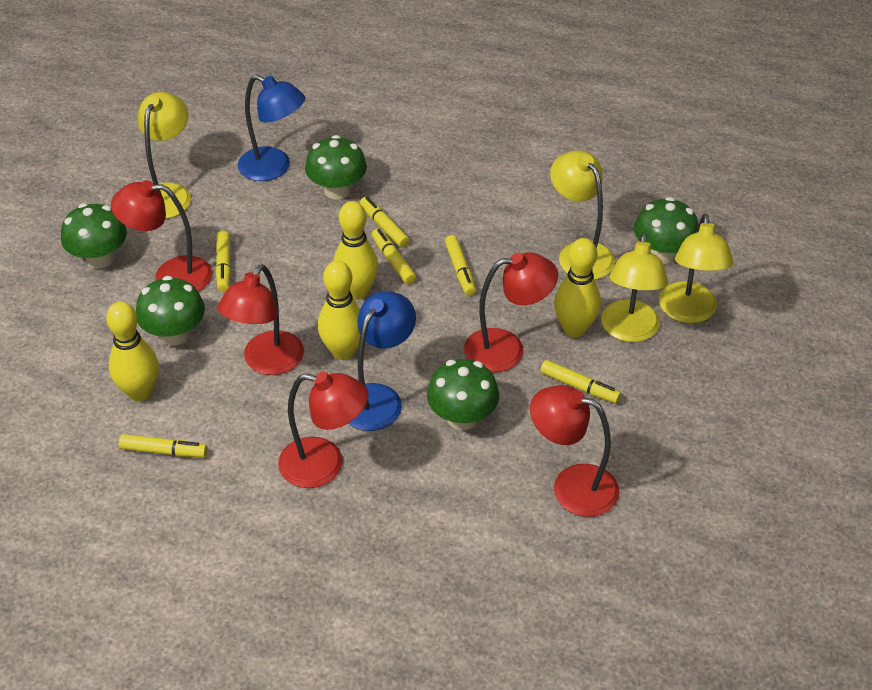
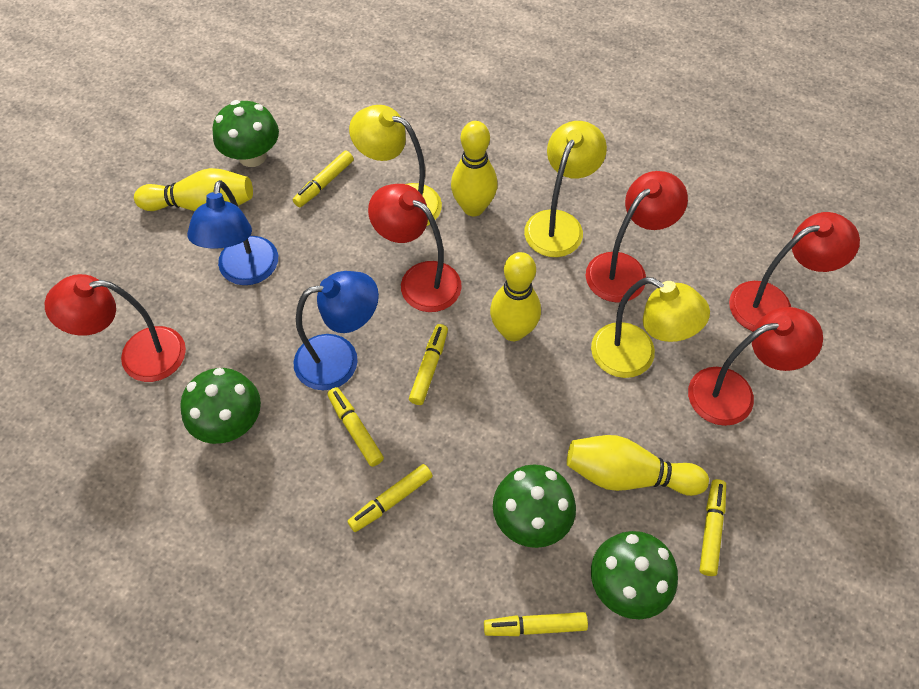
green mushroom: [61,203,127,269] [136,276,205,346] [305,135,367,200] [427,359,499,430] [634,197,698,264] = 5 -> [180,368,261,444] [212,100,279,167] [493,464,576,548] [591,531,678,619] = 4
yellow lamp: [138,92,191,219] [550,150,615,280] [601,232,668,342] [659,214,734,323] = 4 -> [349,105,442,226] [524,121,607,257] [591,277,710,378] = 3

